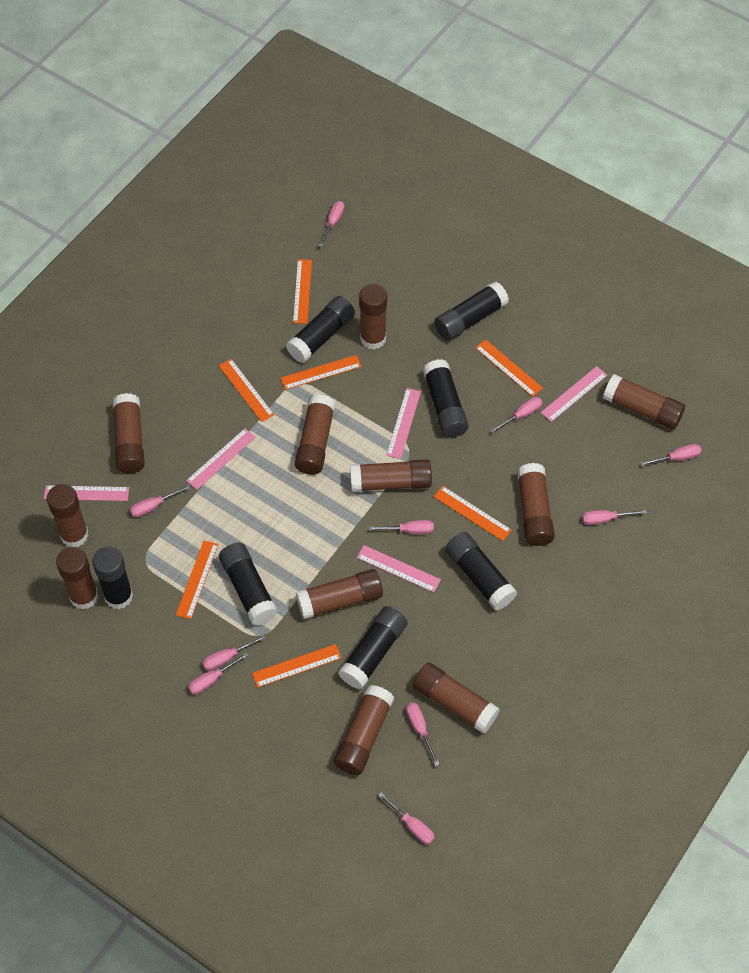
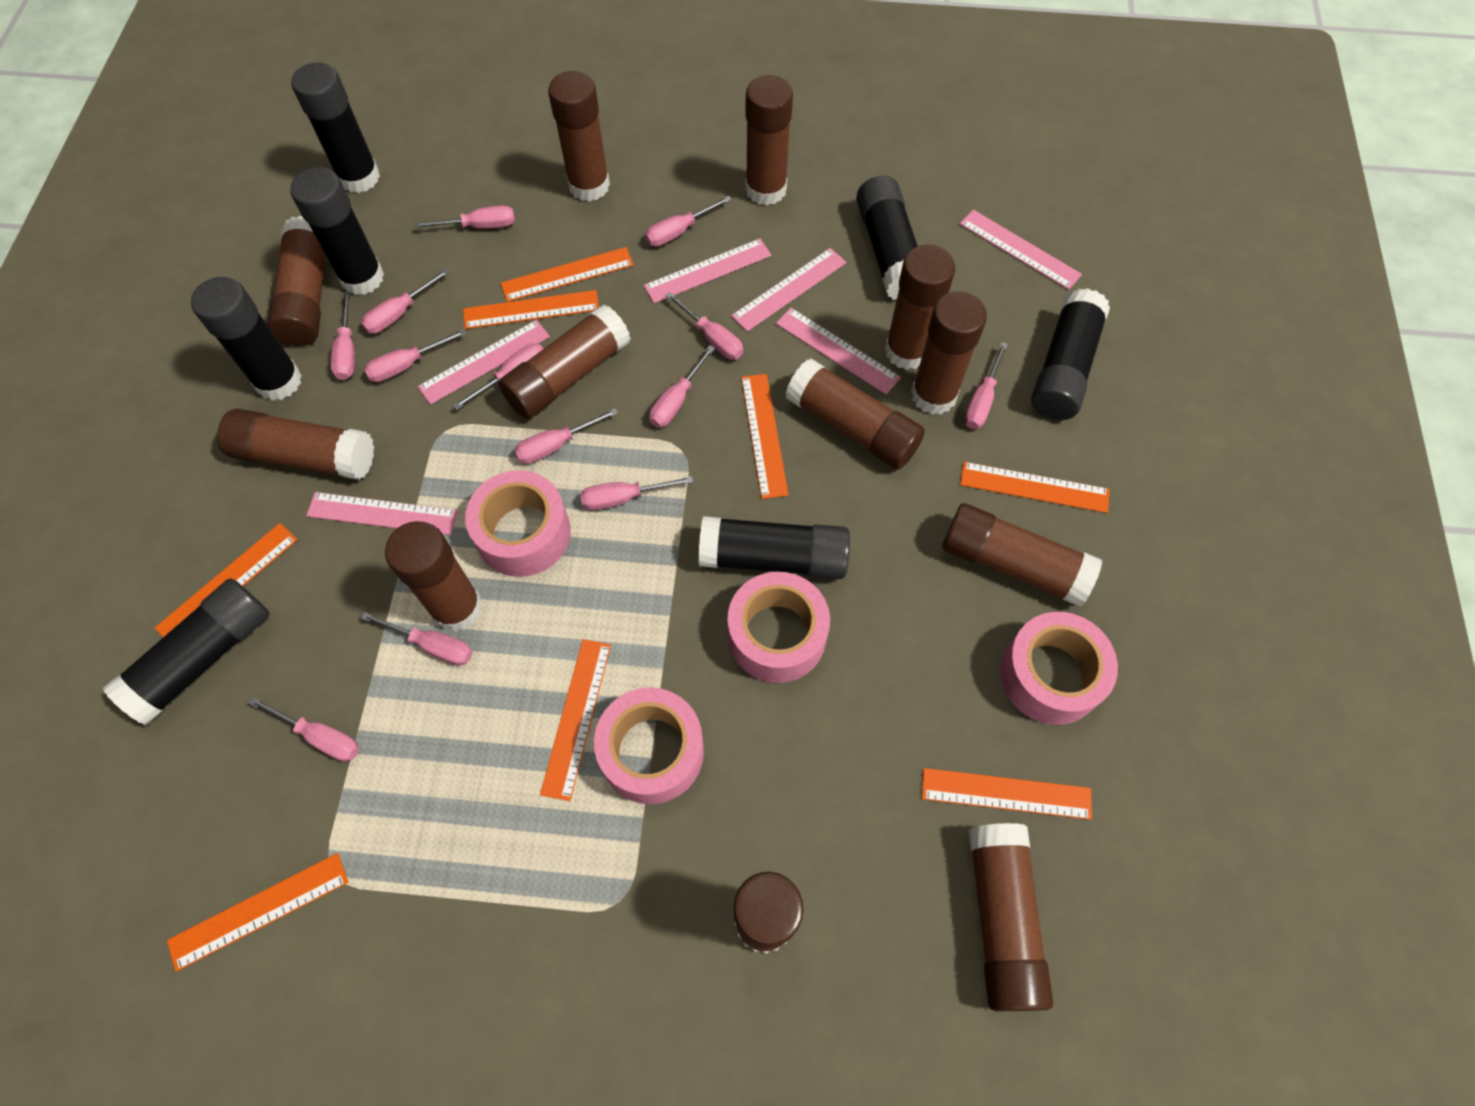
brown glue stick: [47,484,89,547] [56,547,98,610] [112,393,144,473] [295,394,335,475] [296,569,383,619] [334,685,394,775] [350,459,432,492] [359,284,387,350] [413,663,500,734] [517,463,555,546] [603,374,685,429] = 11 -> [217,409,374,480] [267,216,326,346] [385,521,482,632] [498,304,631,419] [548,71,610,202] [733,872,804,954] [745,75,793,206] [785,359,925,469] [885,245,955,370] [911,292,987,415] [942,503,1102,607] [968,823,1053,1011] = 12
orange ruler: [176,541,219,619] [219,359,274,422] [252,644,341,688] [281,355,361,390] [293,259,312,324] [434,486,512,541] [475,339,543,397] = 7 -> [155,523,298,637] [167,853,349,972] [463,290,599,329] [500,247,634,302] [540,639,611,801] [741,374,789,499] [922,768,1092,820] [960,462,1110,513] = 8
pink ruler: [44,485,129,501] [186,428,256,490] [357,545,441,592] [386,388,421,459] [541,366,607,422] = 5 -> [306,492,458,535] [418,320,550,405] [643,239,772,303] [731,248,847,332] [776,308,901,394] [960,210,1082,290] = 6
pink screwdriver: [130,485,191,517] [188,652,249,694] [202,635,266,671] [319,201,344,247] [369,520,434,534] [378,793,435,844] [406,702,439,766] [490,397,542,433] [582,510,647,525] [640,444,702,466] = 10 -> [248,697,359,762] [330,291,355,380] [361,269,450,334] [361,612,473,666] [364,329,467,382] [415,205,515,229] [453,343,543,410] [514,408,618,464] [580,476,693,510] [645,195,732,247] [649,345,715,428] [665,292,743,359] [964,342,1008,429] = 13
pink tape: none = 0 -> [465,470,571,577] [594,687,704,804] [727,572,830,683] [1000,612,1118,725] = 4

